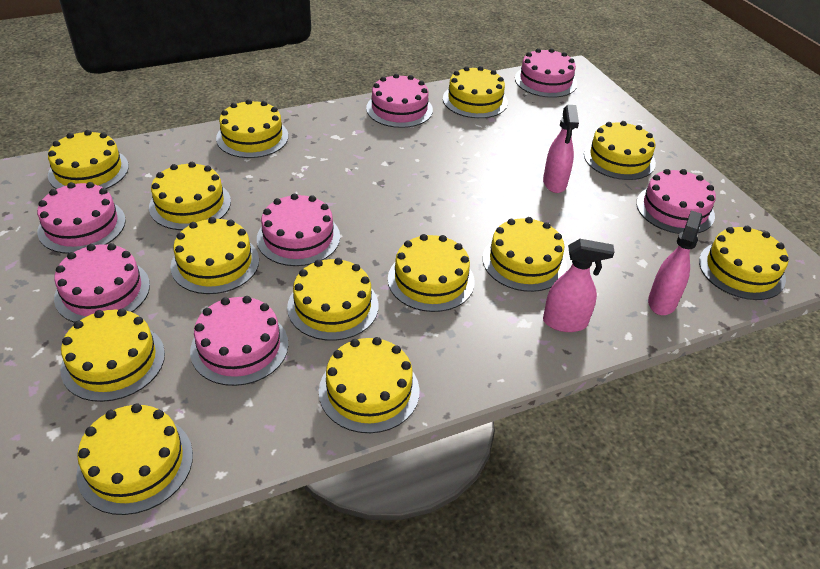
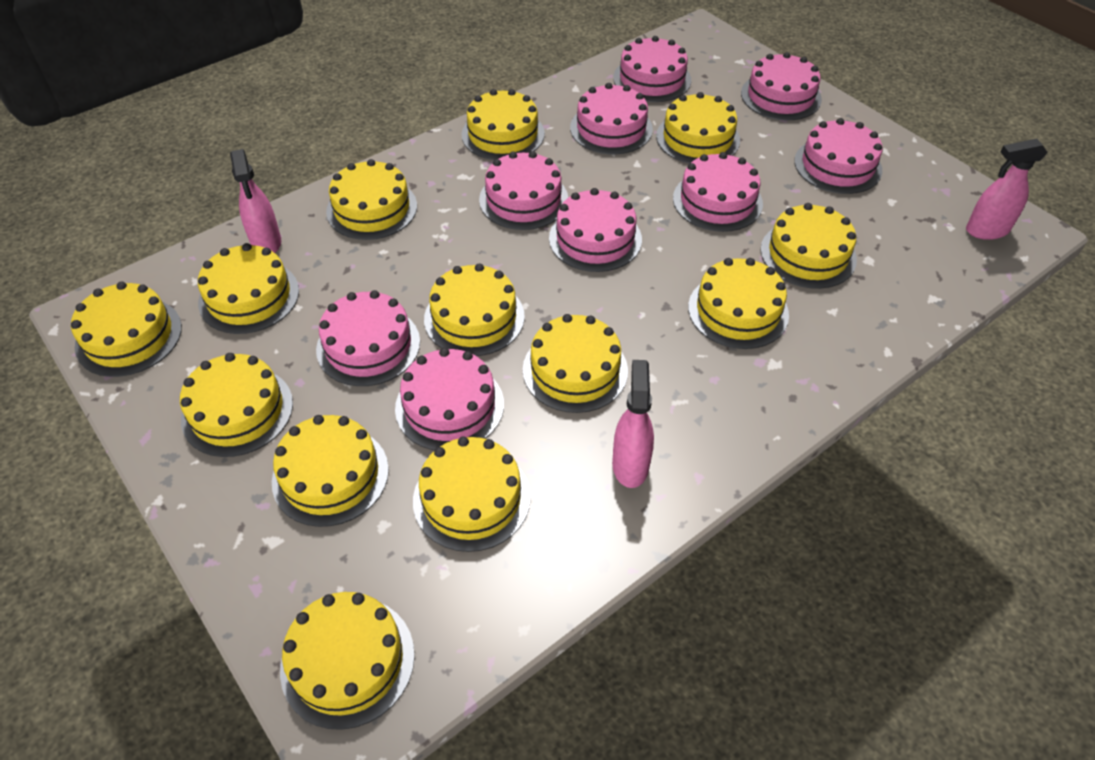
pink cake: [37,182,126,254] [54,243,150,322] [190,296,289,386] [257,193,340,266] [366,74,433,128] [515,48,577,98] [636,169,716,234] = 7 -> [316,290,420,386] [395,348,504,450] [479,151,568,230] [549,188,642,272] [570,83,653,154] [613,36,691,102] [673,152,763,232] [741,52,822,120] [794,118,883,194] = 9

